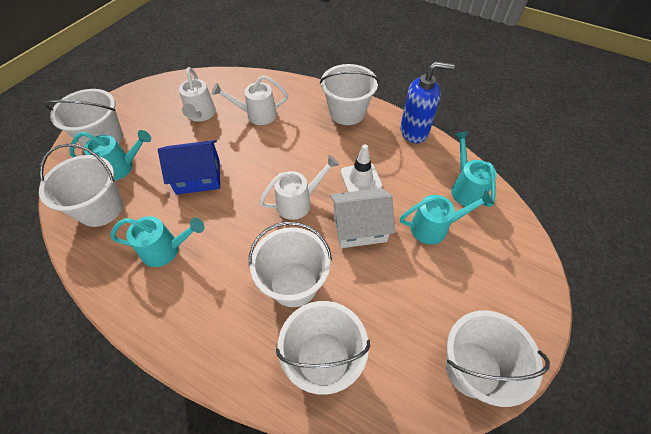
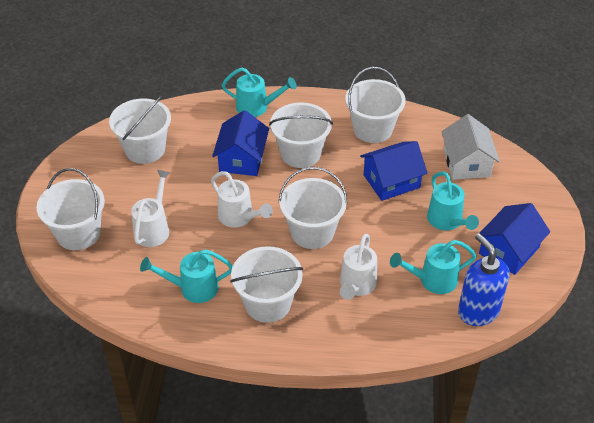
blue house: [158,140,220,195] = 1 -> [212,110,269,176] [360,141,428,201] [479,203,550,275] = 3
white traffic cone: [341,144,382,192] = 1 -> none = 0

